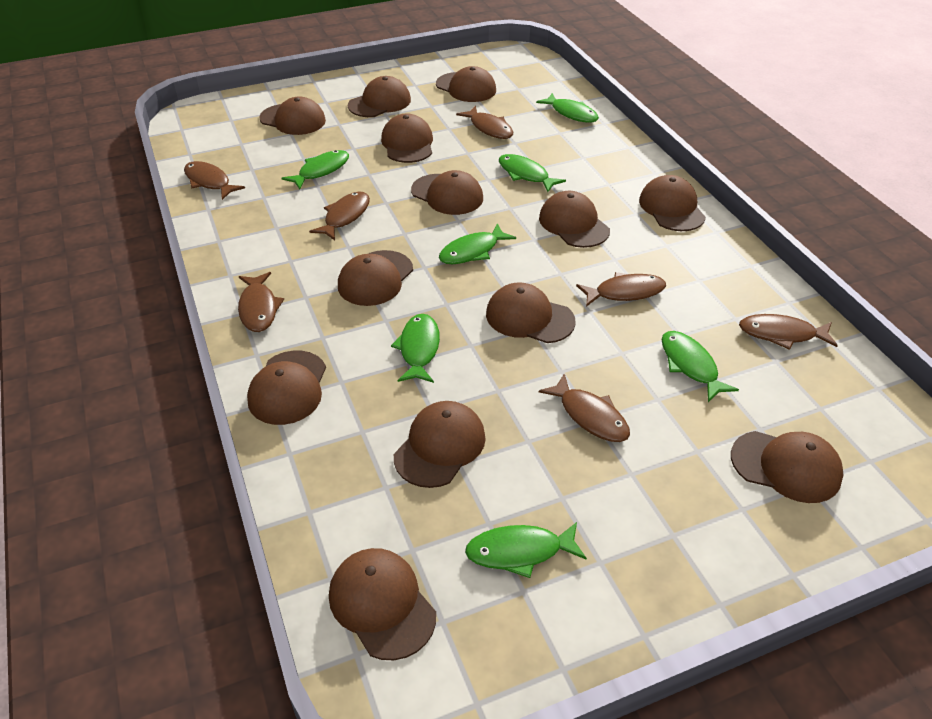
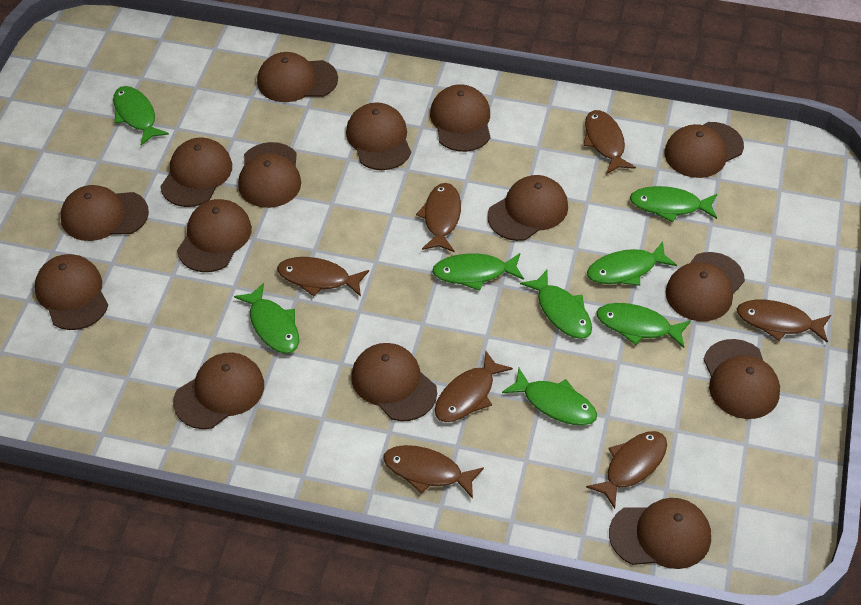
brown cap: [247,351,326,425] [259,97,326,135] [329,548,436,660] [338,250,413,306] [348,76,411,117] [381,114,433,163] [394,401,486,488] [411,170,483,215] [436,66,496,102] [486,283,576,343] [539,191,610,248] [639,175,706,231] [731,431,843,503] = 13 -> [34,254,108,330] [60,185,149,241] [160,137,232,207] [173,352,264,429] [177,199,252,272] [238,142,301,208] [257,52,338,102] [346,102,411,170] [351,343,437,421] [430,84,490,152] [487,175,568,241] [609,498,711,569] [664,122,744,178] [666,252,745,321] [703,339,780,419] = 15
green fish: [281,150,349,189] [391,314,440,383] [439,223,516,264] [465,522,587,578] [499,154,566,192] [536,93,599,123] [661,331,739,402] = 7 -> [113,86,169,145] [234,282,299,354] [432,253,524,291] [502,368,597,425] [520,270,592,339] [587,241,677,286] [596,303,691,348] [630,186,717,222] = 8

